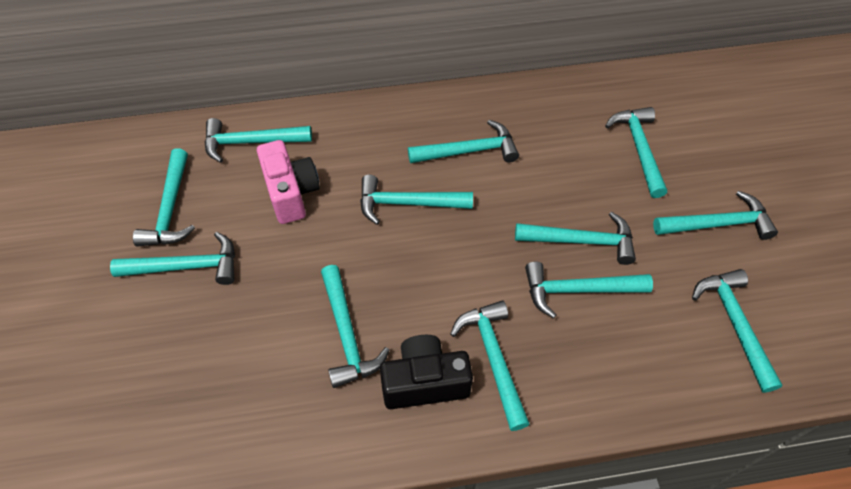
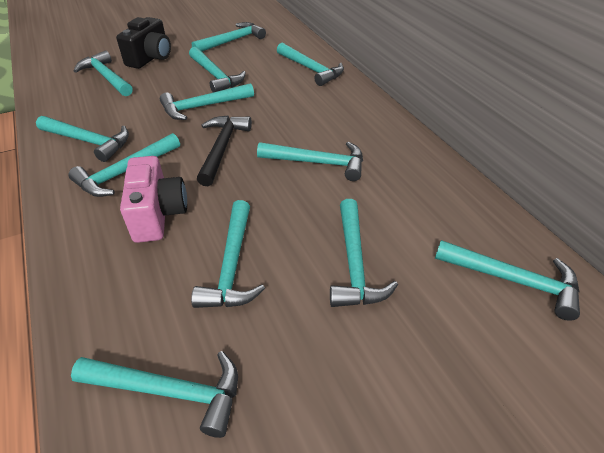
black hammer: none = 0 -> [197,116,252,186] = 1

